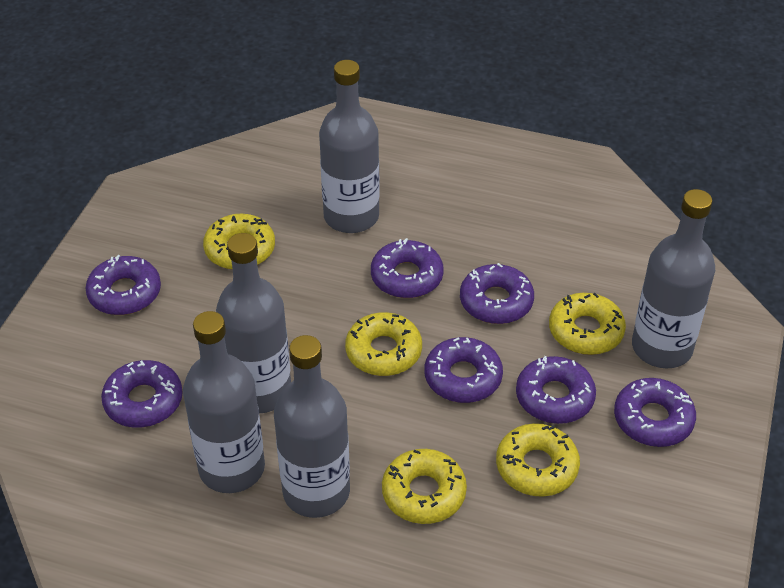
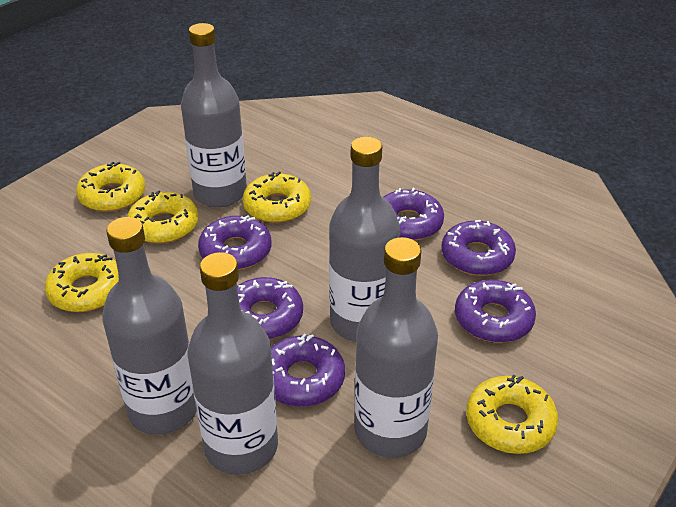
purple donut: [86,255,161,315] [101,360,183,428] [371,238,444,298] [425,337,503,403] [460,263,534,324] [516,356,596,424] [614,378,696,447] = 7 -> [198,215,271,270] [237,277,303,339] [271,334,345,407] [383,188,444,241] [441,220,516,276] [455,280,536,343] = 6

